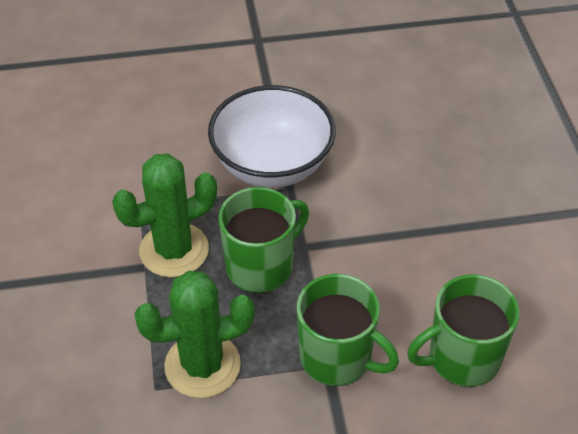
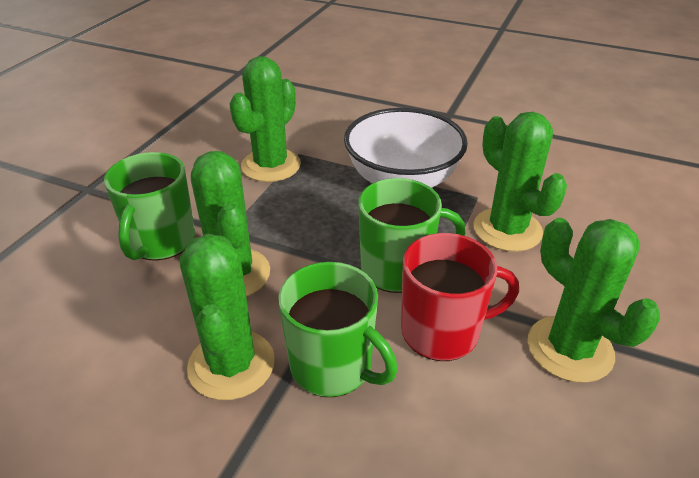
green cactus: [112,153,217,277] [134,271,255,398] = 2 -> [180,234,275,400] [191,151,270,296] [229,56,301,182] [474,112,567,252] [528,218,660,383] = 5
red mug: none = 0 -> [401,233,519,361] = 1

